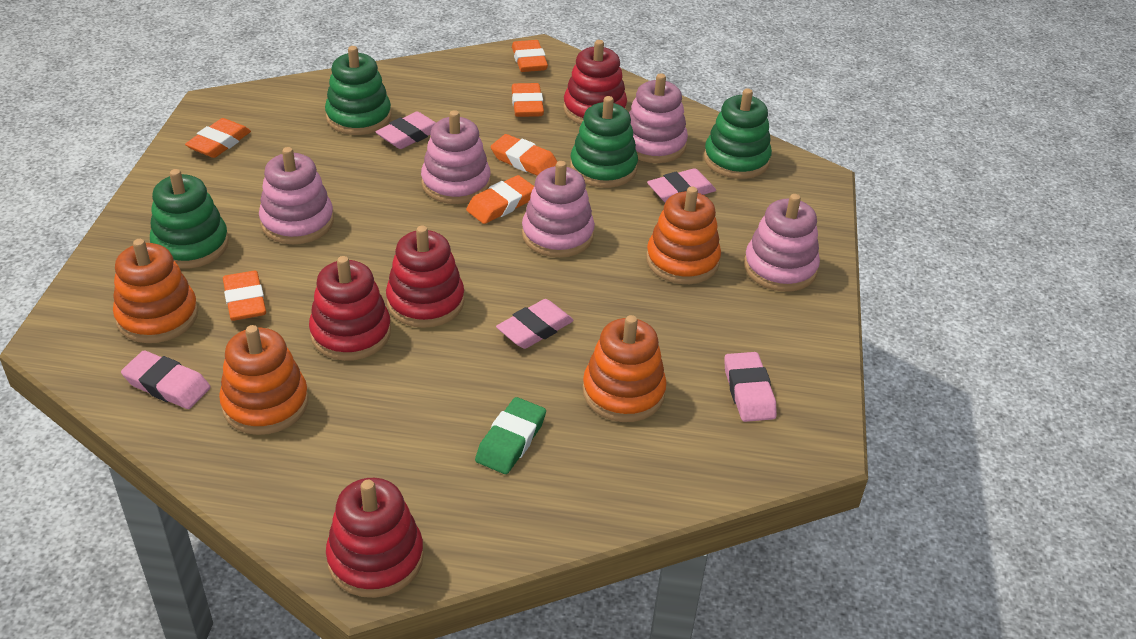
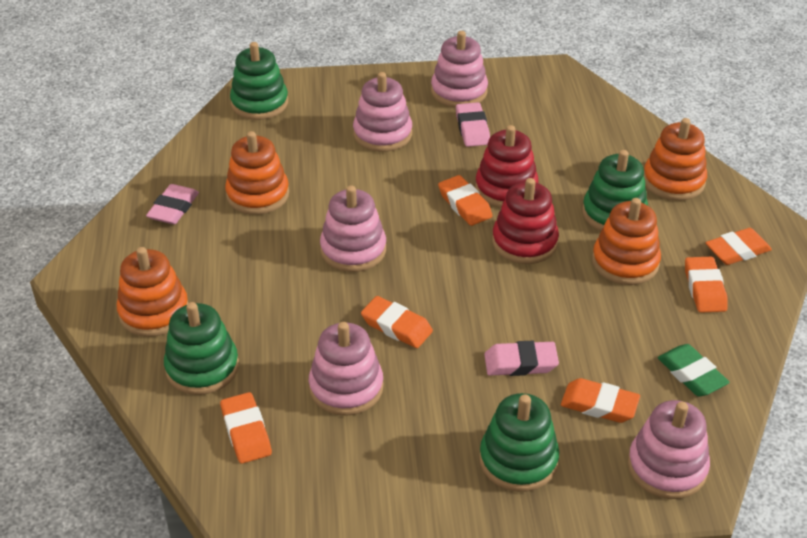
pink eraser: [121,351,210,409] [376,112,436,149] [496,299,574,349] [647,168,716,203] [724,352,777,422] = 5 -> [146,184,199,224] [456,102,490,147] [484,341,559,376] = 3
red stacking toy: [309,256,391,361] [326,478,424,598] [386,226,464,328] [563,40,627,125] = 4 -> [475,125,538,208] [492,178,559,264] = 2

